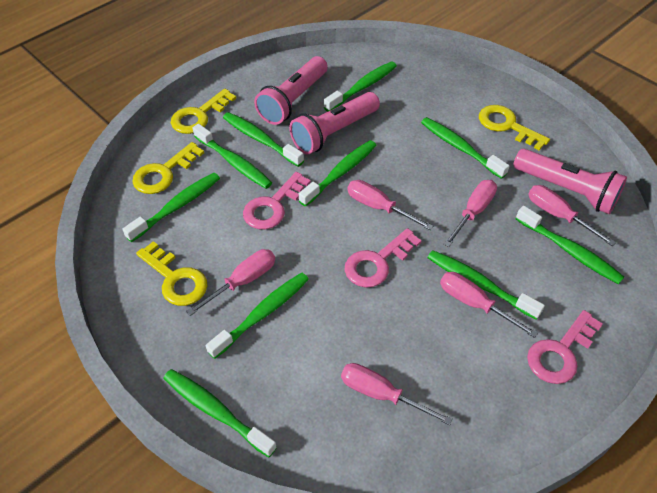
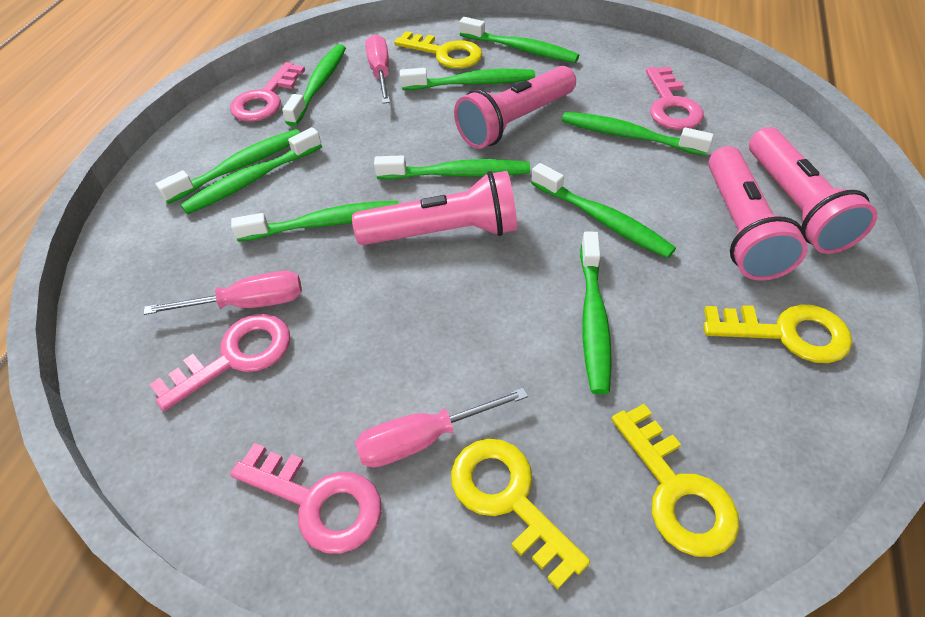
pink flashlight: [254,56,328,125] [289,92,380,155] [513,149,627,214] = 3 -> [352,171,517,245] [454,66,576,149] [708,146,807,281] [749,127,878,254] = 4
pink key: [243,172,311,230] [345,228,422,288] [527,310,603,384] = 3 -> [149,314,290,411] [230,62,305,122] [230,443,382,554] [646,66,704,130] = 4
pink screwdriver: [186,249,275,316] [341,363,452,425] [348,180,433,230] [440,272,538,338] [444,180,497,247] [528,185,616,246] = 6 -> [143,271,302,315] [355,388,528,468] [365,34,390,104] = 3

